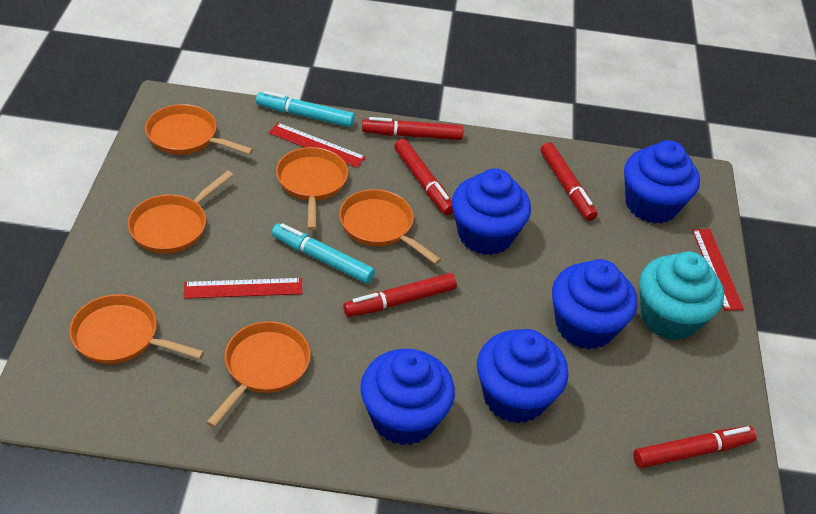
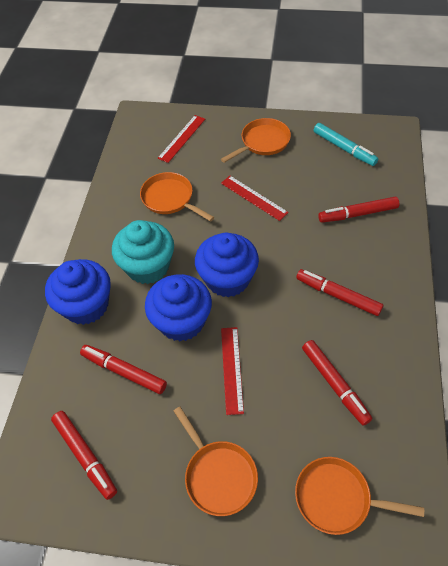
blue cupcake: [360,349,455,445] [452,169,531,255] [477,329,569,423] [552,259,637,349] [624,140,700,224] = 5 -> [45,259,111,325] [145,274,212,341] [195,233,259,297] = 3
orange pan: [69,294,204,364] [128,170,233,254] [145,104,253,155] [206,321,311,428] [276,147,348,230] [339,189,442,265] = 6 -> [140,172,214,222] [174,407,258,516] [221,118,291,163] [295,457,424,535] = 4
turquoise marker: [256,91,355,127] [272,223,375,284] = 2 -> [314,123,378,166] = 1

